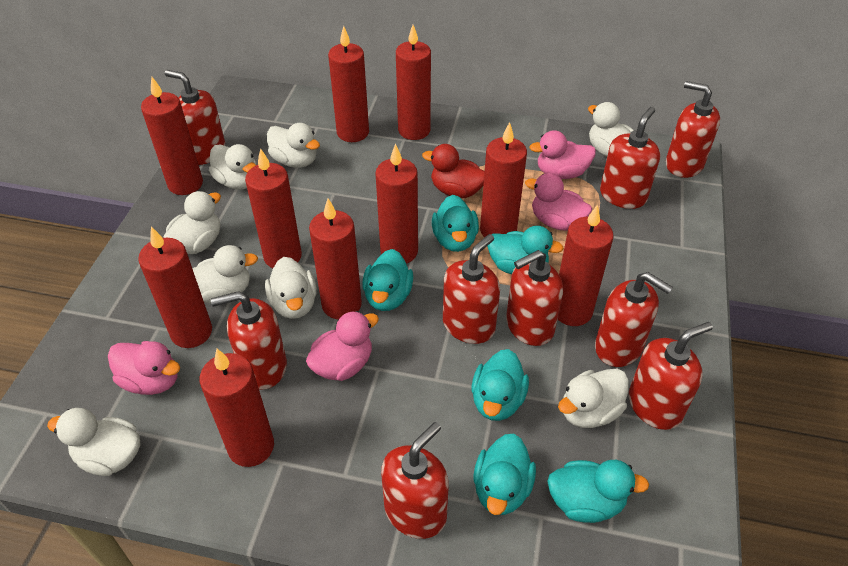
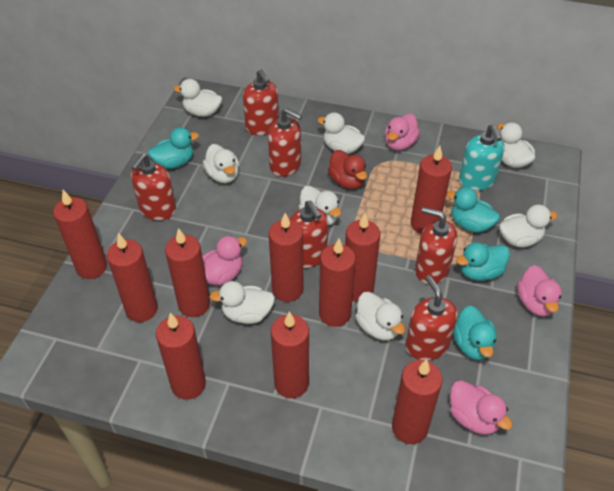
red soap dispenser: [165,70,225,165] [211,291,287,390] [381,422,449,539] [443,234,500,344] [506,250,563,346] [595,272,673,367] [600,107,660,209] [629,322,713,430] [666,81,720,178] = 9 -> [131,153,176,221] [243,69,279,135] [268,108,302,177] [289,200,328,268] [405,275,458,361] [415,207,457,285] = 6
turquoise duck: [362,249,413,311] [432,195,479,252] [472,349,529,421] [474,433,536,515] [487,226,564,274] [547,460,649,523] = 6 -> [148,127,199,169] [446,187,500,233] [453,305,497,360] [456,242,510,281] = 4
turquoise soap dispenser: none = 0 -> [459,124,505,191] = 1

